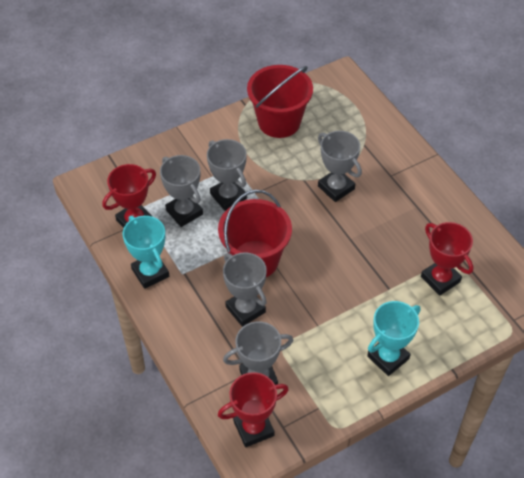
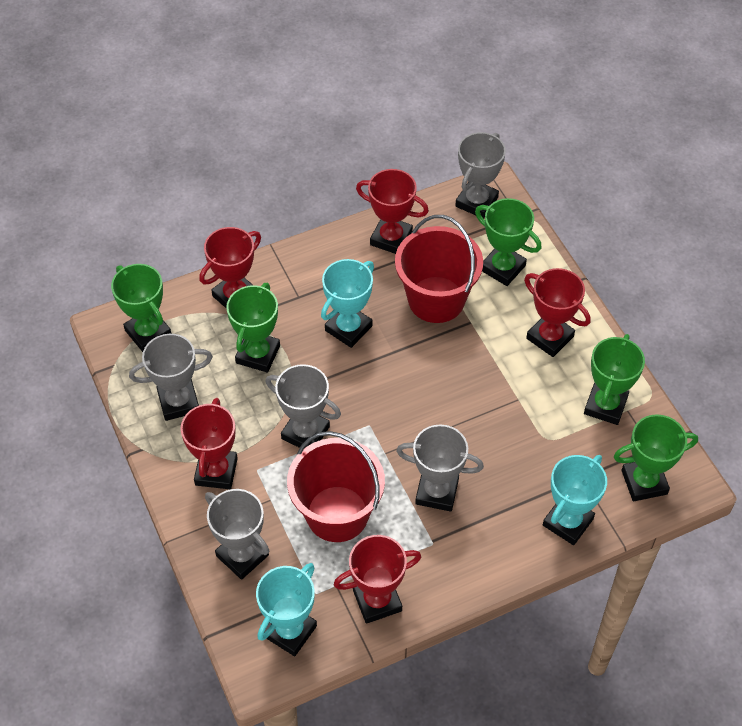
green trophy: none = 0 -> [111,264,171,352] [226,283,280,373] [475,198,541,286] [584,334,645,425] [614,414,698,501] = 5
red trophy: [102,164,156,228] [218,372,289,447] [421,222,474,296] = 3 -> [181,398,238,489] [199,227,261,308] [334,535,421,624] [356,169,429,254] [524,268,591,357] = 5
turquoise trophy: [123,216,169,289] [367,301,421,376] = 2 -> [256,563,317,656] [321,259,374,348] [543,455,607,545] = 3

